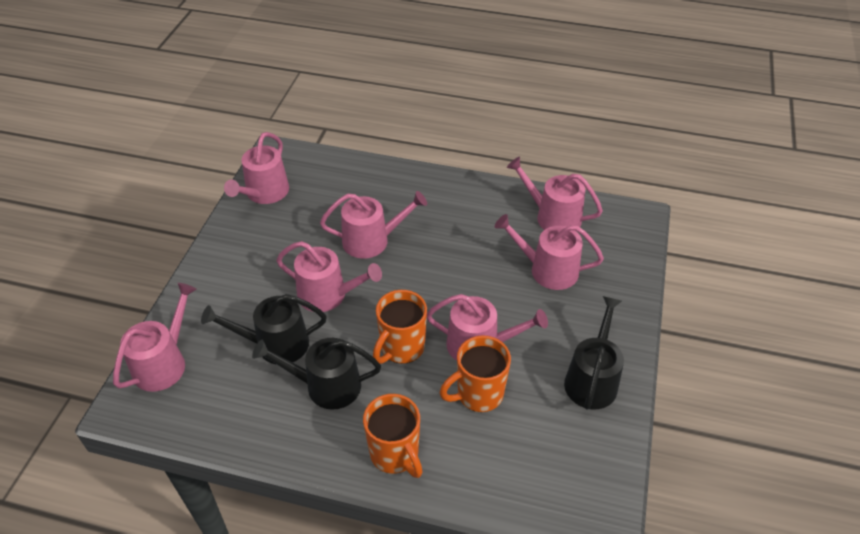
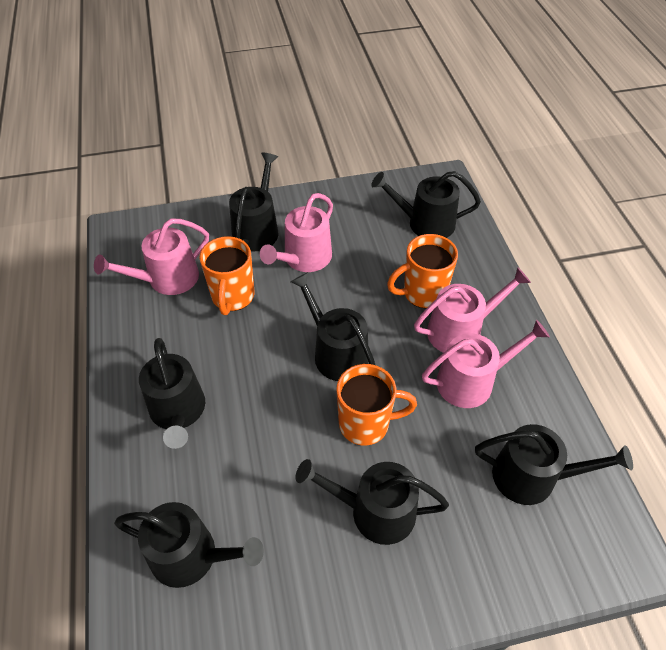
black watering can: [201,294,327,364] [252,338,381,410] [564,296,624,410] = 3 -> [114,502,264,588] [139,338,205,449] [229,153,278,251] [291,272,375,381] [296,459,449,545] [371,171,481,238] [475,424,633,505] = 7
pink watering can: [113,283,197,392] [224,132,289,204] [276,241,382,312] [320,191,427,259] [427,294,548,361] [495,214,604,290] [507,157,603,231] = 7 -> [94,218,209,295] [260,193,333,272] [414,267,531,353] [422,320,550,408] = 4

